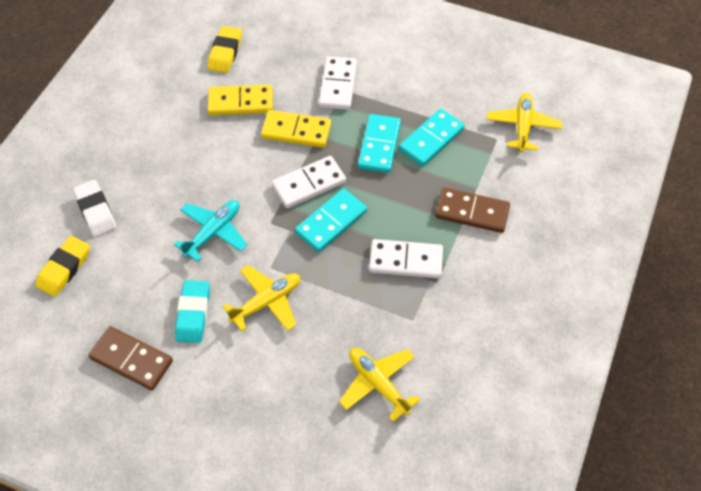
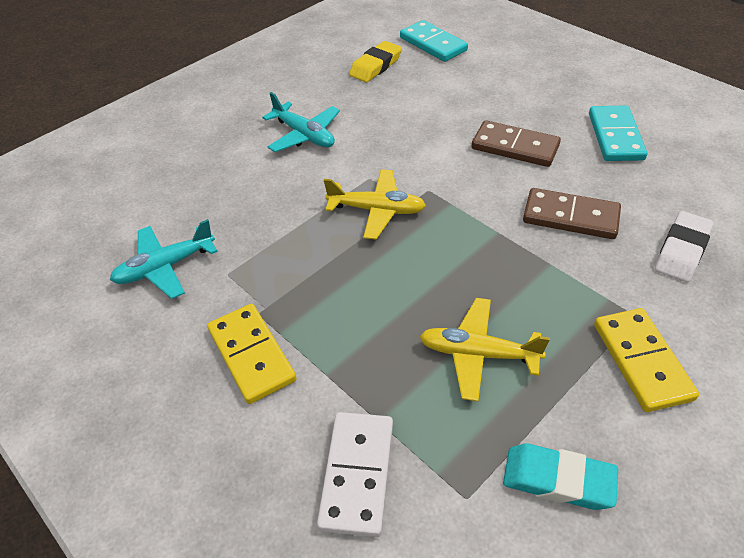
turquoise domino: [295,189,367,252] [358,114,401,173] [399,109,465,166] = 3 -> [400,20,468,62] [589,105,647,161] = 2
turquoise plane: [174,200,247,262] = 1 -> [110,219,218,299] [262,92,340,152] = 2
white domino: [272,156,346,208] [319,56,357,110] [369,239,443,278] = 3 -> [317,412,393,537] = 1
yellow eraser: [36,236,90,297] [208,26,242,73] = 2 -> [349,41,402,82] = 1
yellow plane: [223,265,300,331] [339,348,420,422] [486,93,562,152] = 3 -> [324,169,426,240] [419,298,550,402] = 2

